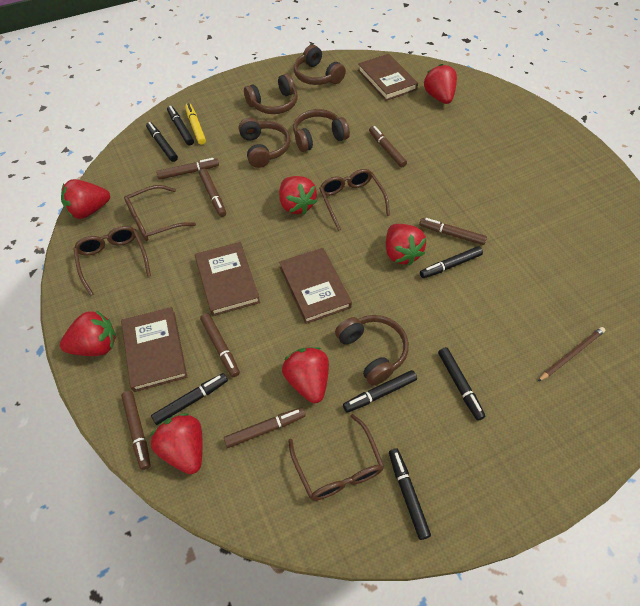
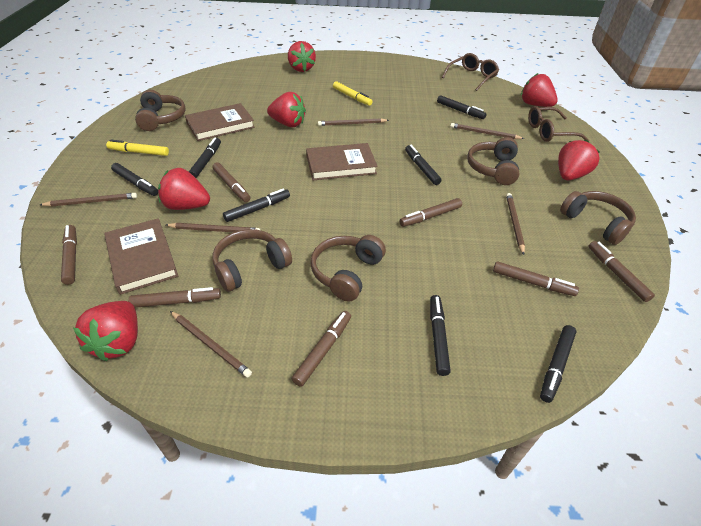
brown book: [121,307,187,392] [195,242,260,316] [279,248,352,324] [358,54,418,101] = 4 -> [104,218,178,295] [185,103,255,141] [306,143,378,180] = 3
brown glasses: [73,226,151,296] [124,185,196,241] [288,414,384,501] [319,169,390,231] = 4 -> [442,53,499,91] [528,106,589,142] = 2
brown pencil: [537,327,605,382] = 1 -> [40,193,137,207] [166,223,260,232] [170,311,252,378] [318,118,389,126] [450,123,524,139] [506,193,525,255] = 6
red strawberry: [60,310,116,356] [61,179,110,219] [150,413,203,474] [279,176,317,215] [282,347,329,403] [386,224,426,265] [424,64,457,104] = 7 -> [73,301,138,361] [158,168,210,210] [267,92,306,127] [288,41,316,72] [521,73,558,107] [558,140,600,180] = 6
yellow marker: [185,103,206,145] = 1 -> [106,140,169,156] [333,81,373,106] = 2

